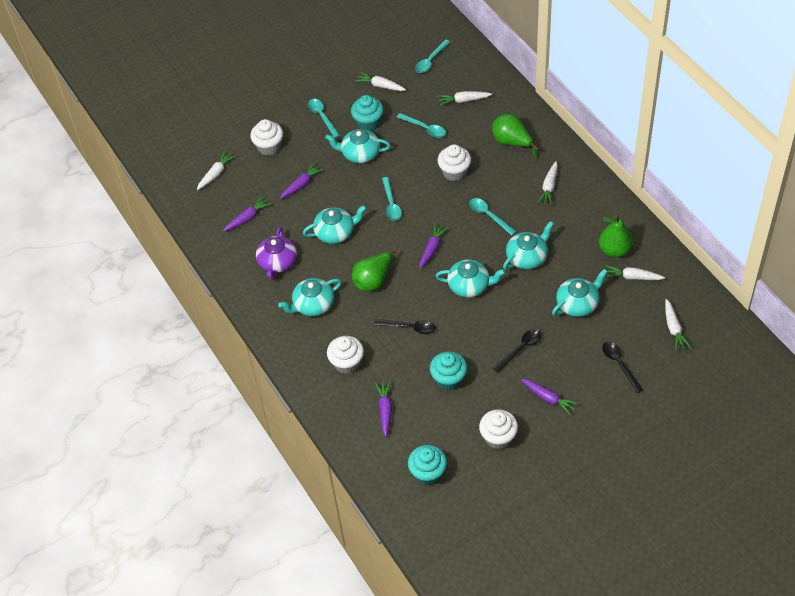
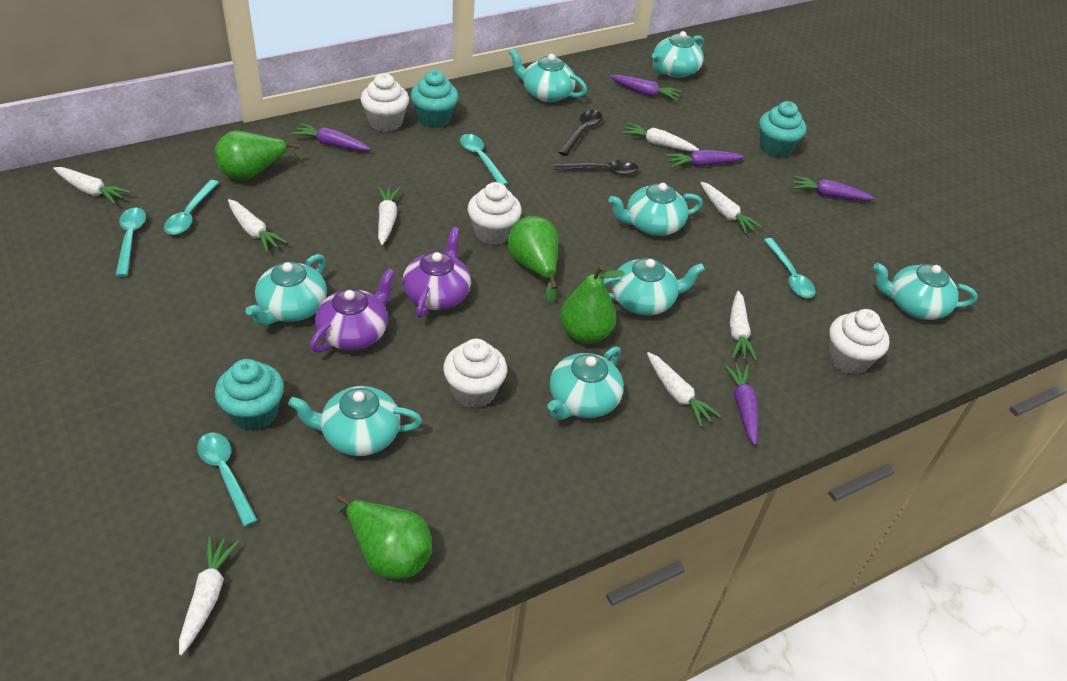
black spoon: [374,319,436,334] [493,329,542,372] [602,341,643,393] = 3 -> [554,160,638,175] [559,110,602,156] = 2
green pear: [352,250,399,291] [492,114,539,159] [599,215,633,257] = 3 -> [215,131,303,180] [337,495,432,579] [507,216,558,305] [560,265,625,344] = 4
purple teapot: [256,226,297,279] = 1 -> [310,269,395,353] [402,227,471,318] = 2
turquoise teapot: [278,278,342,316] [303,205,367,244] [325,129,391,163] [436,259,506,297] [503,221,554,270] [552,269,608,317] = 6 -> [245,254,327,326] [288,386,422,456] [509,49,587,102] [547,346,624,420] [603,258,705,315] [608,183,703,236] [652,31,704,78] [873,263,978,320] = 8
white carrot: [197,150,236,190] [355,72,406,91] [438,91,492,106] [537,161,558,206] [605,265,665,280] [665,299,691,351] = 6 -> [53,167,131,204] [179,537,239,655] [228,199,287,252] [378,186,400,245] [622,122,699,151] [647,352,721,427] [700,182,762,234] [730,291,757,361] = 8

